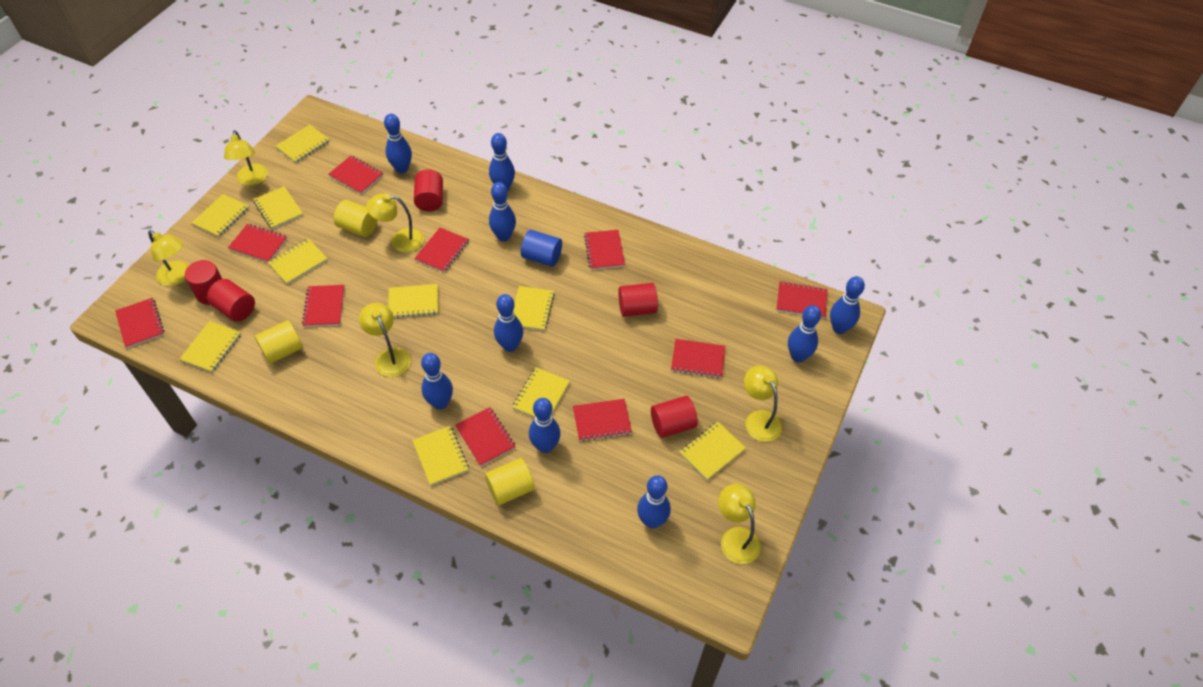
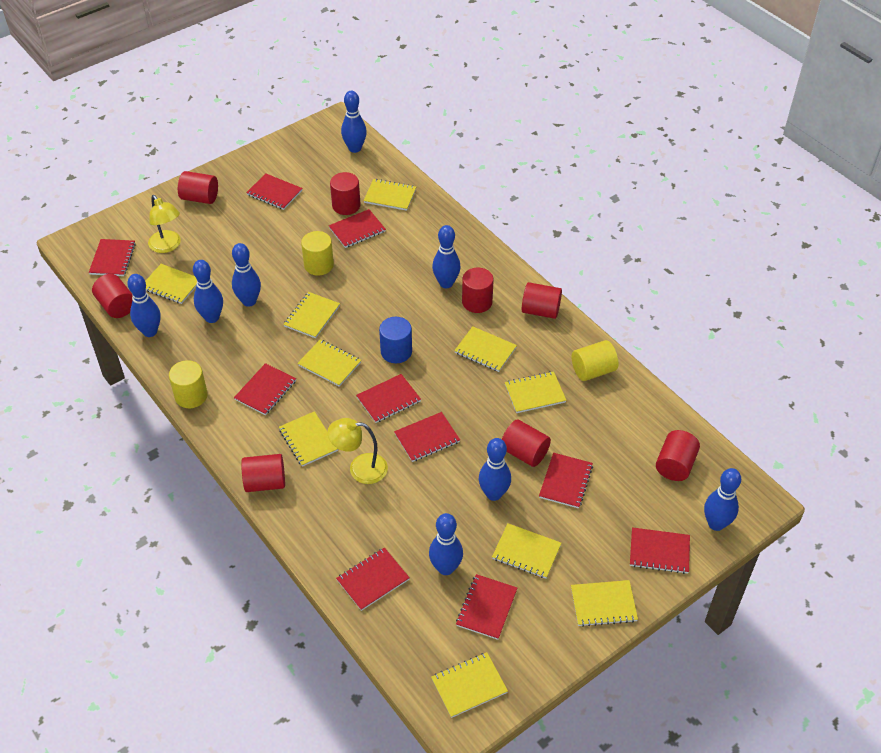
blue bowling pin: [384,114,412,173] [421,353,453,410] [489,133,515,191] [489,182,516,241] [494,294,523,352] [529,398,560,453] [637,475,671,529] [788,305,821,363] [830,276,865,334] = 9 -> [127,274,161,337] [193,260,223,323] [232,243,261,307] [341,91,367,153] [429,513,463,575] [432,225,461,288] [479,438,511,501] [704,468,741,531] = 8
red cylinder: [185,260,222,305] [207,279,255,322] [414,169,443,212] [618,283,658,317] [651,396,698,438] = 5 -> [92,274,133,318] [178,171,218,204] [241,454,285,492] [330,172,360,215] [462,268,494,313] [502,419,551,467] [522,282,562,319] [656,430,700,481] = 8
yellow lamp: [148,230,189,286] [224,130,268,186] [359,303,411,377] [366,193,424,252] [718,484,761,564] [744,365,782,442] = 6 -> [148,195,181,253] [327,418,388,484] = 2

